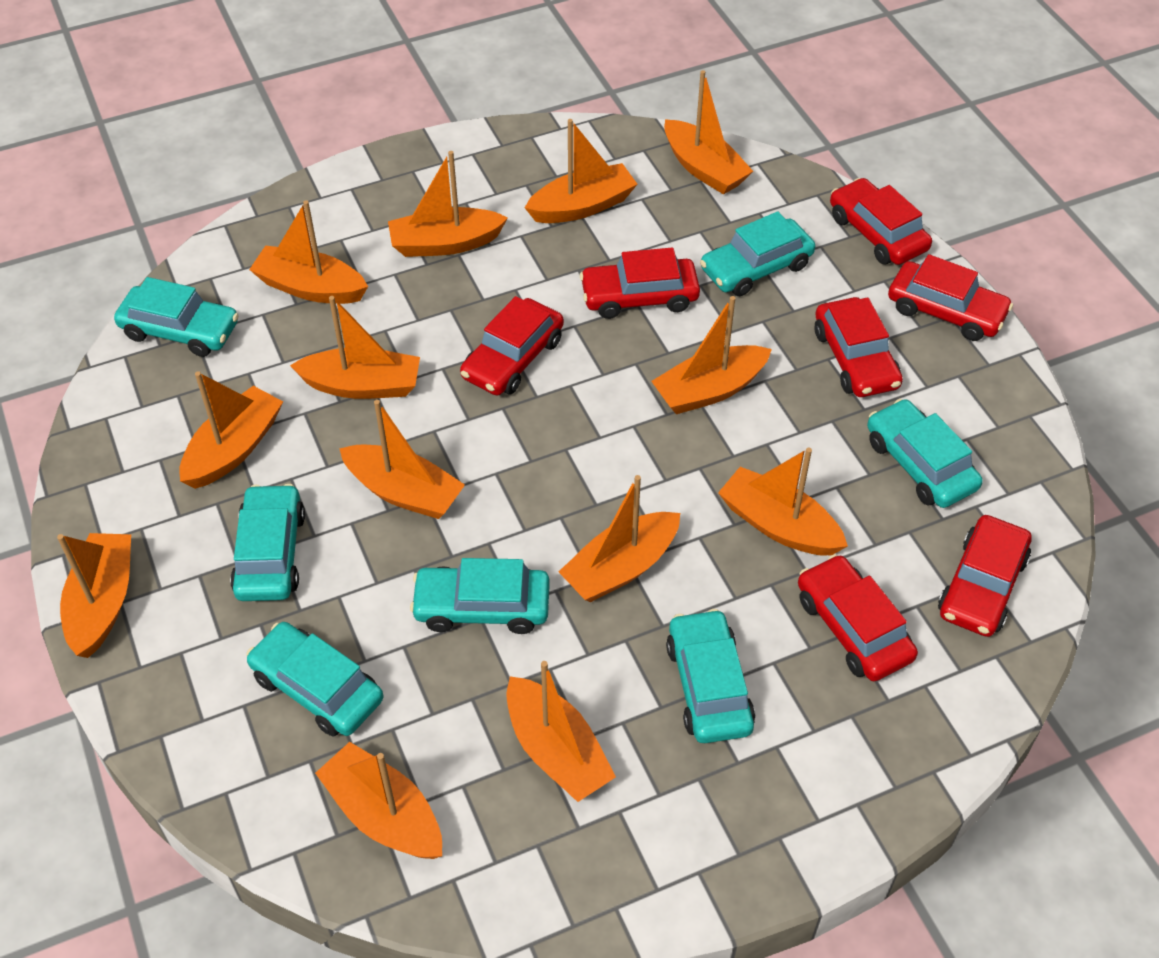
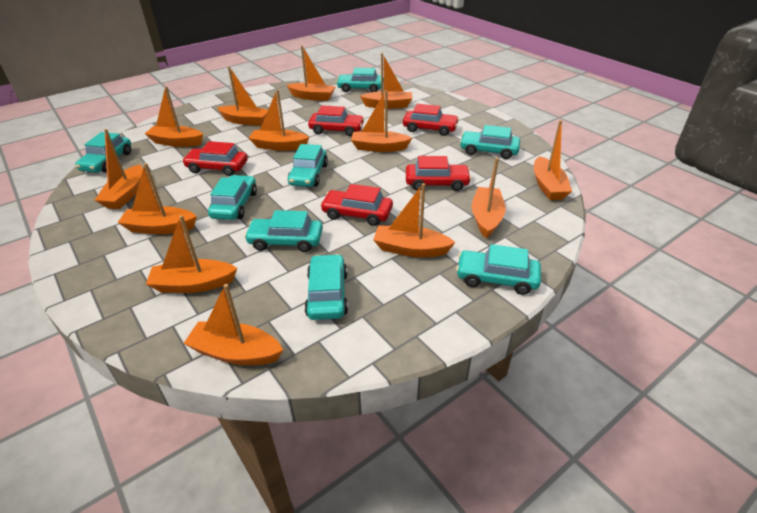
red car: [460,296,564,396] [580,248,700,319] [798,554,918,681] [815,297,903,397] [830,178,932,265] [888,254,1013,341] [938,515,1032,637] = 7 -> [182,141,248,176] [308,105,365,136] [320,184,393,226] [403,104,459,136] [406,156,471,191] = 5
turquoise car: [114,277,239,357] [230,484,305,601] [246,622,383,737] [410,558,550,634] [666,609,755,743] [700,211,815,296] [867,399,983,508] = 7 -> [75,132,131,173] [208,175,257,220] [244,210,323,252] [288,144,328,187] [304,254,348,320] [336,68,384,92] [456,244,541,295] [460,125,520,159] = 8

